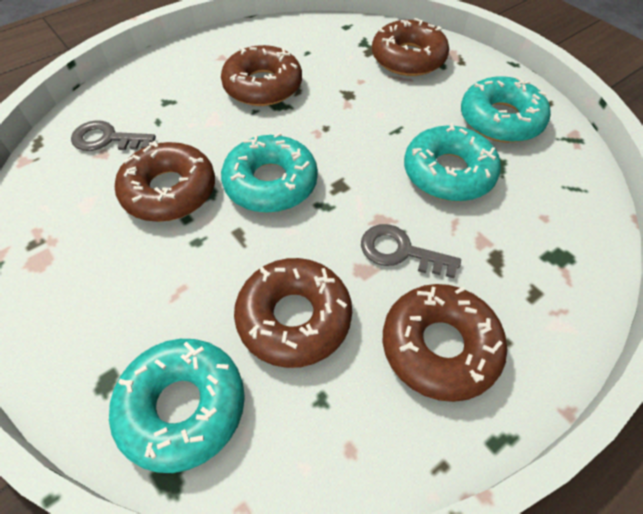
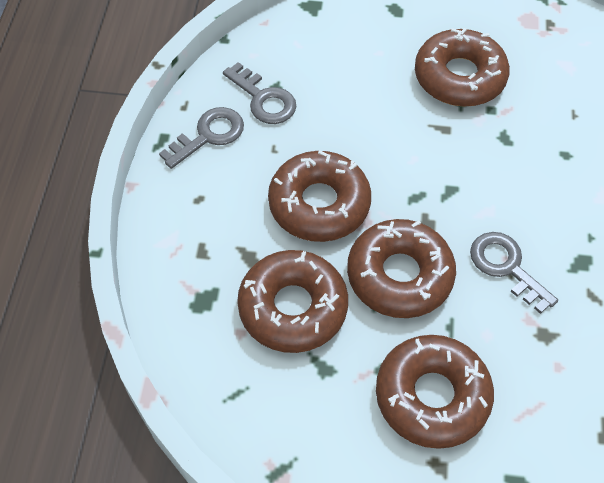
grey key: [71,120,156,151] [361,224,461,278] = 2 -> [159,107,244,169] [223,62,297,124] [470,232,558,314] = 3
turquoise donut: [109,339,245,473] [221,132,318,213] [404,123,501,201] [461,76,551,143] = 4 -> none = 0

